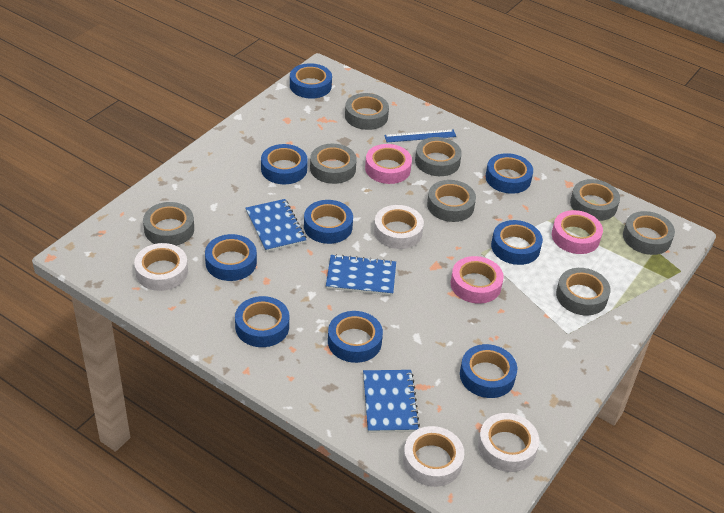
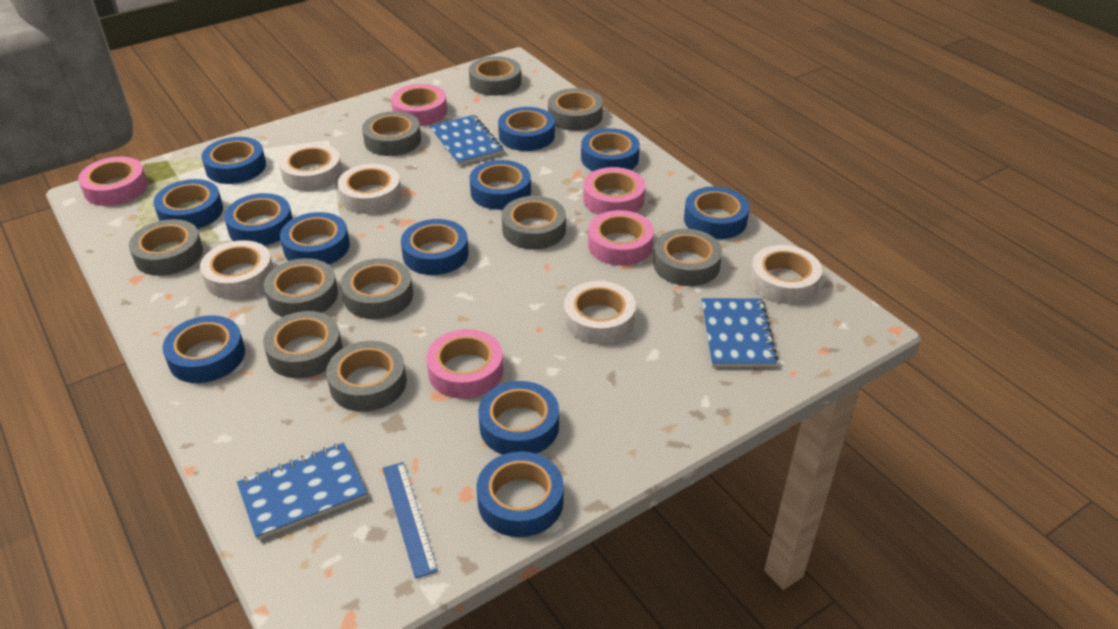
blue tape: [205,234,257,281] [235,296,289,347] [261,144,308,184] [290,63,332,99] [304,200,353,244] [328,311,383,363] [460,344,517,398] [486,153,533,194] [491,220,543,265] = 9 -> [153,179,223,229] [162,315,245,383] [201,137,266,184] [224,193,293,246] [280,212,350,265] [401,219,469,275] [469,160,531,210] [476,451,564,537] [478,381,559,455] [498,107,555,151] [581,128,640,171] [684,187,750,239] = 12
grey tape: [143,202,194,246] [310,144,357,184] [345,93,389,130] [415,137,462,176] [427,180,476,222] [556,268,611,315] [570,179,620,221] [623,211,675,255] = 8 -> [129,219,203,276] [263,311,343,378] [264,258,338,317] [326,341,407,412] [341,258,413,319] [362,111,421,156] [469,56,521,96] [502,196,566,250] [548,88,603,131] [653,229,722,286] = 10
pink tape: [365,144,412,184] [451,256,504,304] [552,210,603,254] = 3 -> [78,157,148,206] [391,84,447,126] [426,329,504,399] [583,167,645,215] [588,210,654,266] = 5
white tape: [134,243,188,291] [374,205,424,249] [403,426,464,487] [478,413,539,472] = 4 -> [200,240,274,299] [279,143,342,191] [337,164,402,214] [564,281,636,344] [750,245,822,304] = 5

